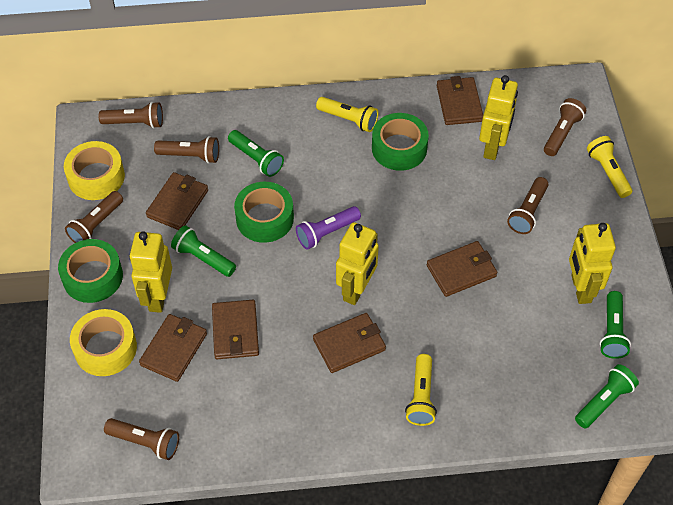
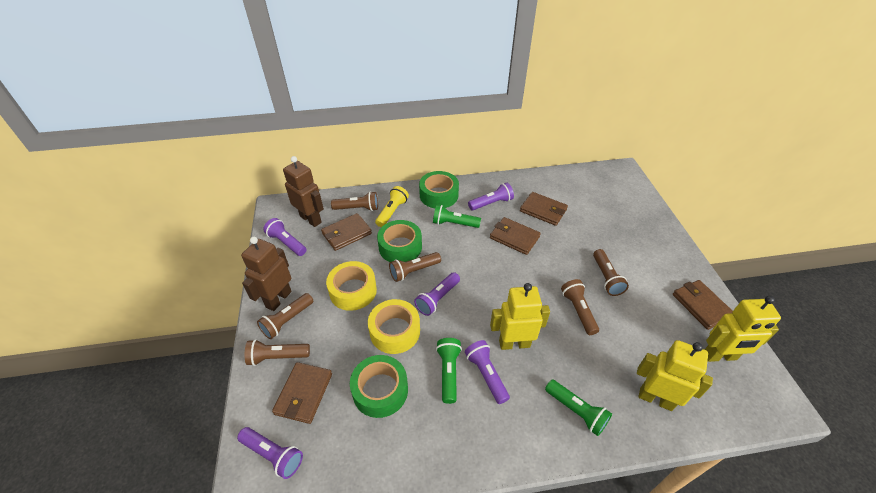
brown robot: none = 0 -> [241,237,292,311] [283,156,324,227] = 2
brown wallet: [139,314,207,382] [146,172,208,230] [212,300,259,359] [313,313,386,373] [427,241,497,297] [437,76,483,125] = 6 -> [272,362,332,424] [321,213,372,251] [490,217,541,255] [520,192,568,226] [673,280,733,330] = 5
green flashlight: [171,225,236,277] [228,130,284,177] [575,364,639,429] [600,291,631,359] = 4 -> [433,205,481,228] [436,338,462,404] [545,380,612,436] = 3
purple flashlight: [296,206,361,250] = 1 -> [237,427,303,479] [263,218,307,256] [414,272,460,316] [465,340,510,404] [468,183,514,210] = 5
yellow flashlight: [316,97,378,132] [405,354,437,426] [587,136,632,198] = 3 -> [375,186,409,227] = 1
yellow robot: [129,231,172,313] [336,222,379,305] [479,75,518,160] [569,223,616,304] = 4 -> [490,283,550,350] [637,340,713,411] [705,296,781,362] = 3

